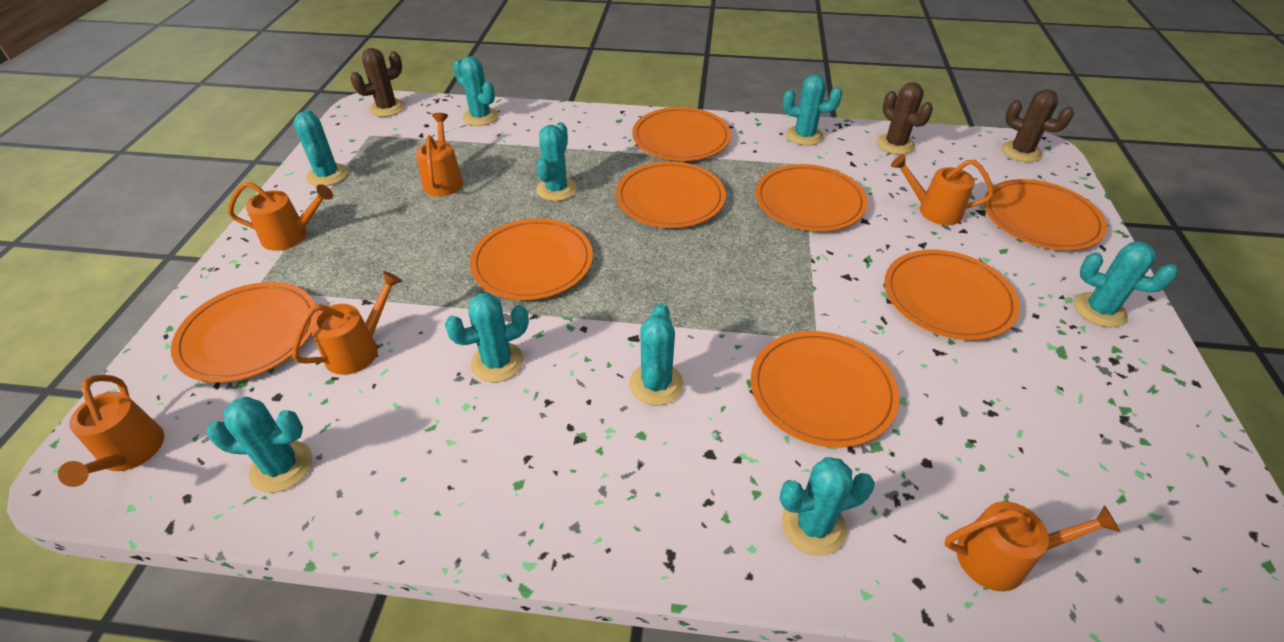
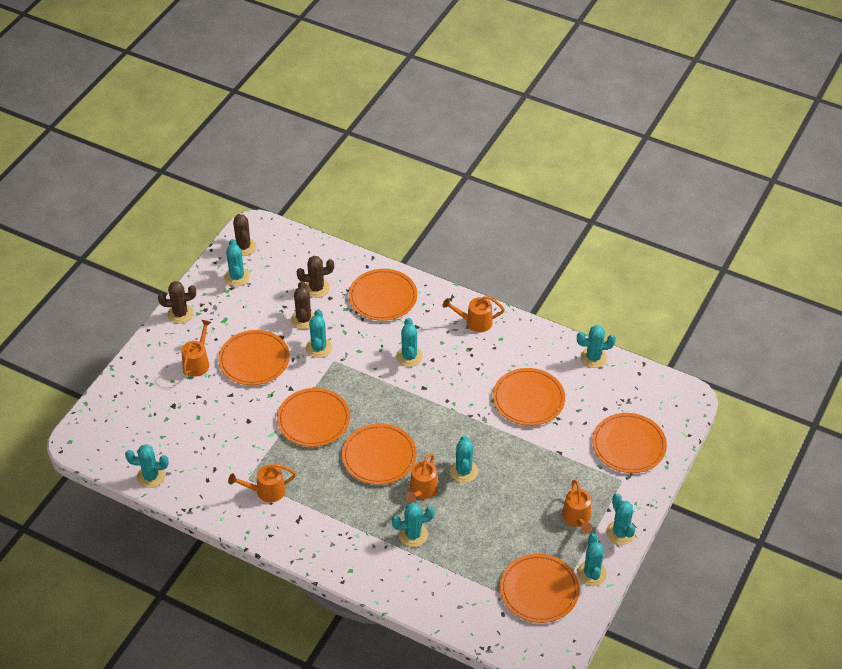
brown cactus: [350,48,405,117] [877,82,933,155] [1002,89,1074,162] = 3 -> [158,281,196,324] [233,214,256,256] [291,281,315,329] [297,256,334,298] = 4
orange plate: [171,282,317,383] [470,218,593,300] [616,161,726,228] [632,107,731,161] [751,331,899,448] [755,164,868,232] [884,249,1020,340] [984,179,1107,251] = 8 -> [218,330,290,385] [277,388,350,447] [342,424,417,485] [349,269,417,321] [493,368,565,426] [500,554,579,623] [592,413,667,473] = 7
orange watering can: [58,375,164,487] [228,182,333,251] [292,271,402,375] [416,113,463,196] [891,154,994,225] [944,501,1120,592] = 6 -> [181,320,211,377] [228,464,296,503] [405,453,438,503] [443,296,505,332] [562,480,592,533] = 5

